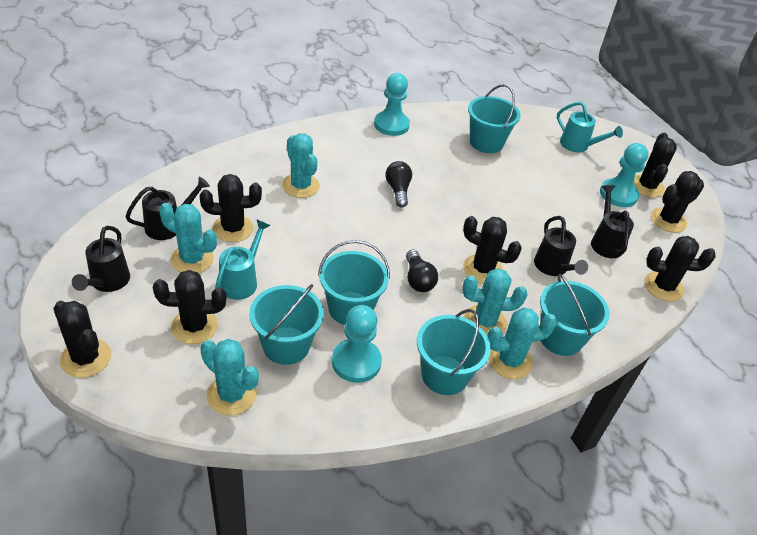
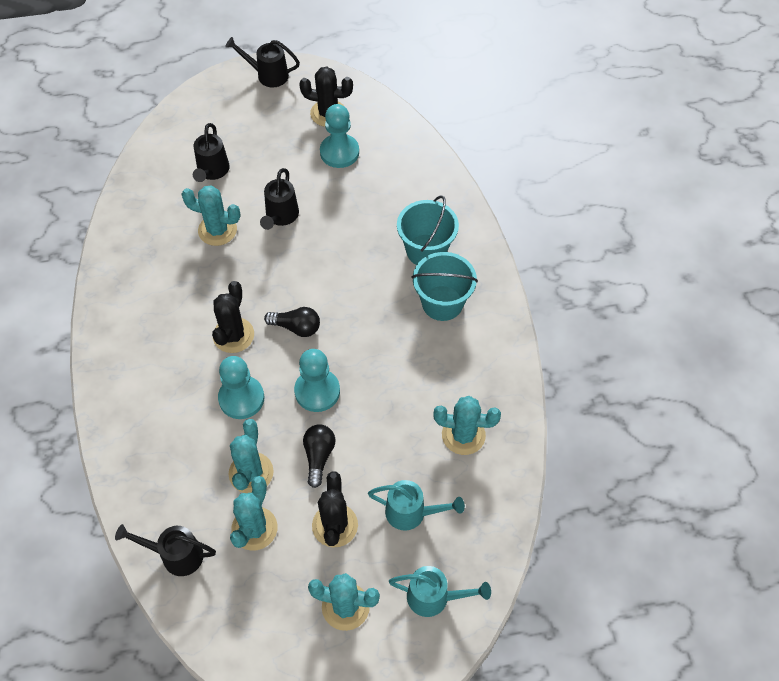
black cactus: [53,301,111,378] [153,270,226,344] [200,174,262,242] [463,216,522,284] [634,133,677,198] [644,236,716,302] [650,171,704,233] = 7 -> [212,281,254,353] [299,66,353,127] [312,472,358,547] = 3
turquoise bucket: [249,284,324,365] [318,240,390,325] [417,309,491,395] [468,84,521,153] [540,274,610,356] = 5 -> [397,195,459,265] [411,252,478,321] = 2

